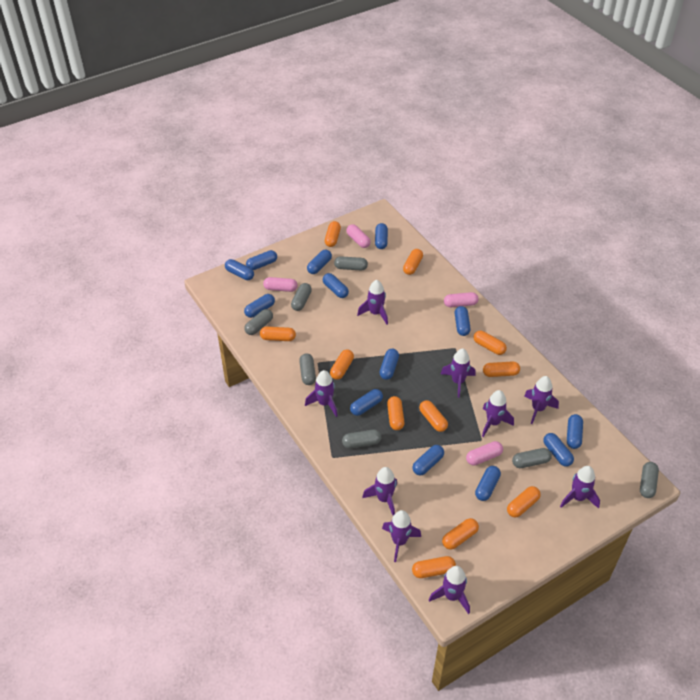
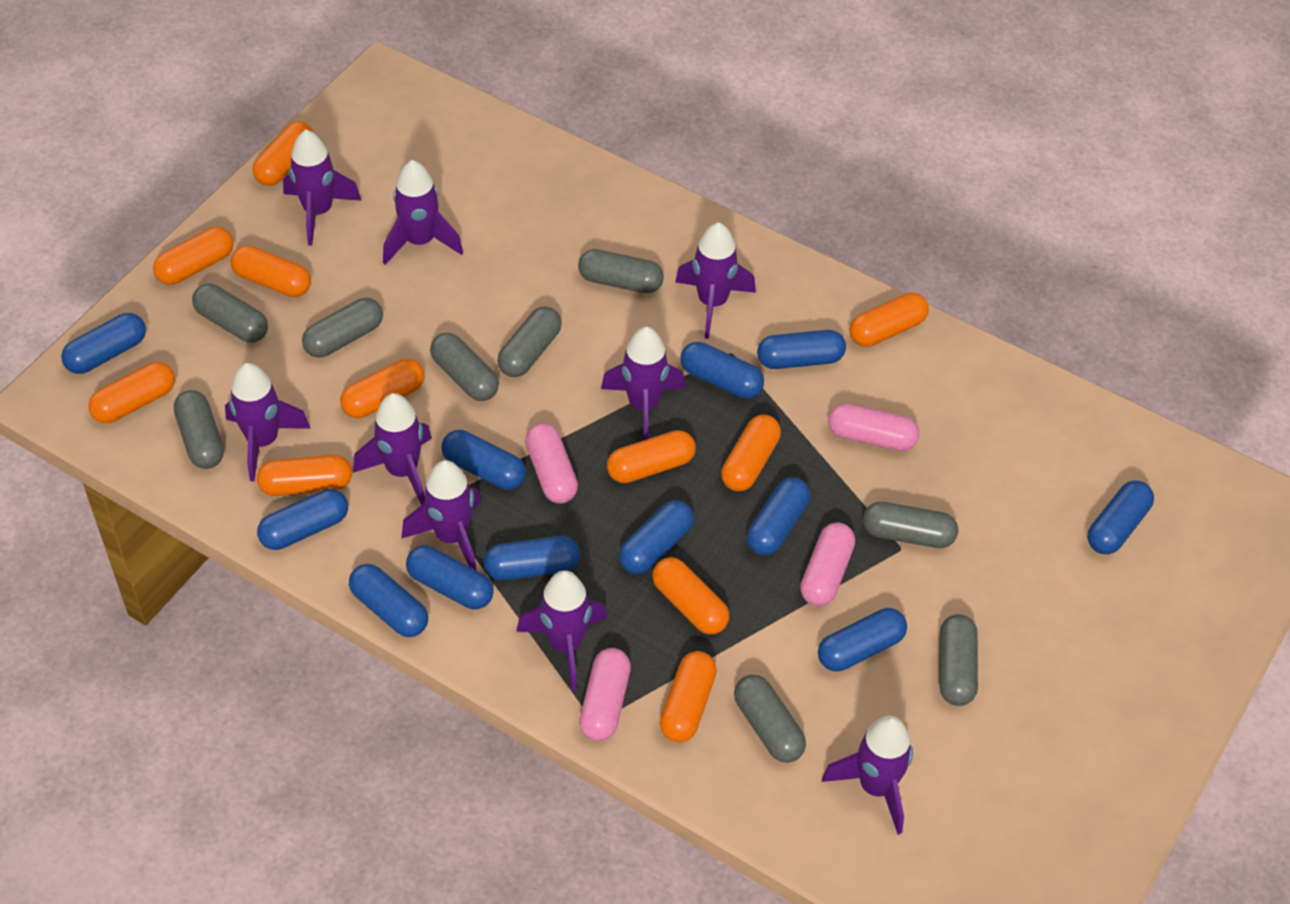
blue capsule: [225,259,254,280] [244,294,275,318] [246,250,277,270] [307,250,332,274] [323,273,349,298] [350,389,383,416] [375,223,388,249] [379,349,399,380] [412,445,444,475] [455,306,471,336] [475,466,501,501] [543,433,574,467] [567,414,583,449] = 13 -> [61,313,146,374] [257,489,348,550] [349,564,428,637] [406,545,494,609] [441,430,526,490] [483,536,580,581] [619,500,694,574] [681,342,764,398] [747,478,810,555] [757,330,846,369] [818,608,907,672] [1087,480,1154,554] = 12
grey capsule: [244,309,273,335] [291,283,312,311] [299,353,316,385] [334,256,368,270] [342,430,382,448] [512,448,552,468] [640,462,659,498] = 7 -> [174,390,224,469] [192,284,268,342] [302,298,383,358] [430,333,499,401] [497,306,562,377] [578,249,664,293] [734,674,806,763] [863,502,958,548] [939,614,978,706] = 9

